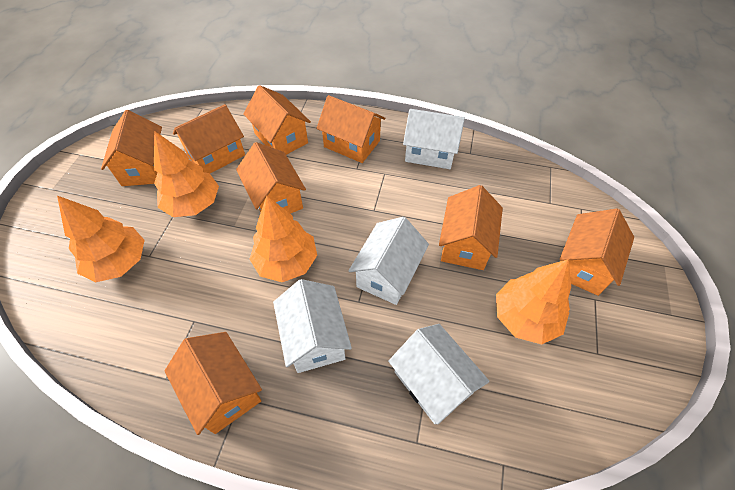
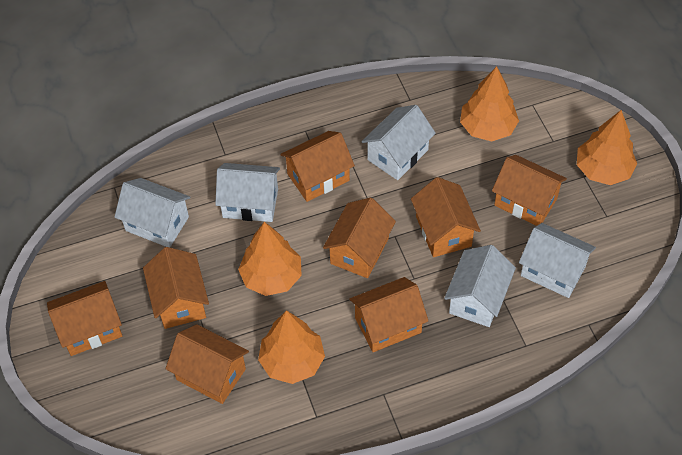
white house: [273,279,352,373] [349,217,429,305] [388,324,490,425] [403,109,465,169] = 4 -> [114,178,190,248] [215,163,280,222] [362,105,436,180] [444,245,516,327] [519,223,596,298] = 5

